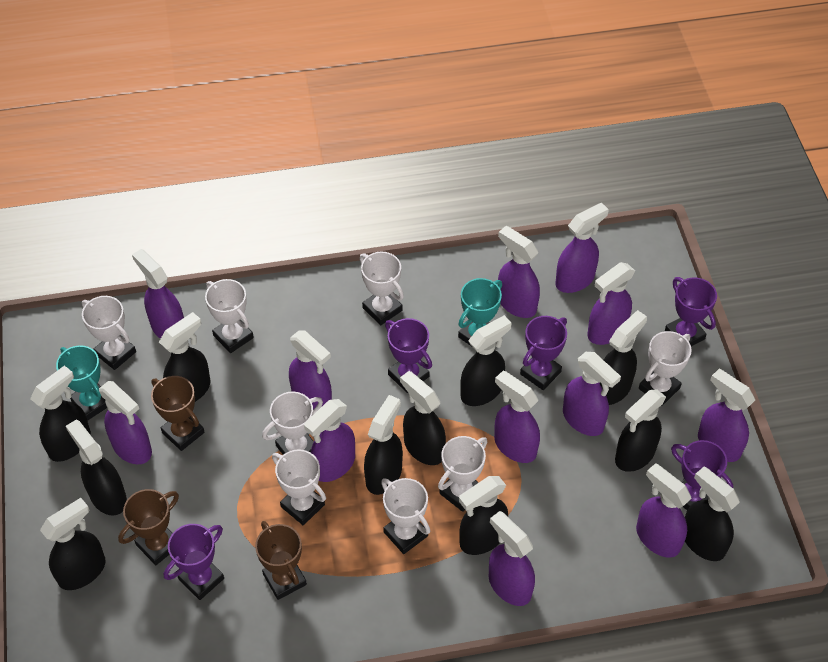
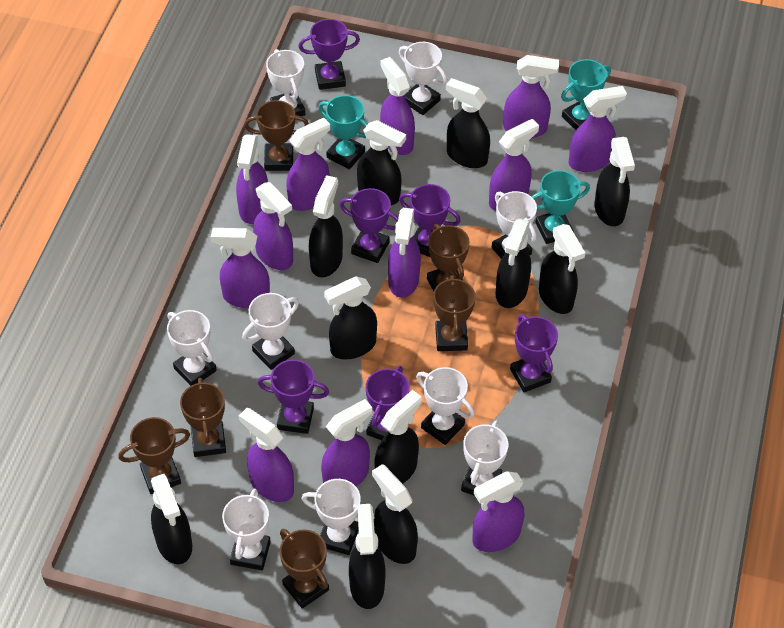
brown trophy: [118,489,179,565] [151,376,204,451] [255,521,307,600] = 3 -> [118,417,190,494] [180,378,226,457] [244,100,309,171] [280,529,329,609] [427,224,470,291] [433,275,476,351] = 6
purple trophy: [164,524,224,600] [385,318,432,393] [520,316,567,390] [665,277,717,346] [671,440,733,510] = 5 -> [258,359,329,434] [298,19,360,90] [339,188,399,263] [366,366,410,440] [399,184,461,257] [510,314,558,392] = 6
turquoise trophy: [56,345,107,420] [458,278,502,346] = 2 -> [319,95,368,169] [532,170,590,244] [561,59,611,130] = 3
white trophy: [82,296,136,370] [205,279,254,353] [262,392,323,455] [272,449,326,525] [360,252,404,325] [381,478,430,554] [438,436,487,512] [639,331,692,406] = 8 -> [167,310,217,386] [222,489,271,570] [242,293,299,370] [266,49,305,116] [301,479,375,555] [399,42,447,115] [416,367,474,445] [461,421,508,496] [492,191,537,259] = 9

